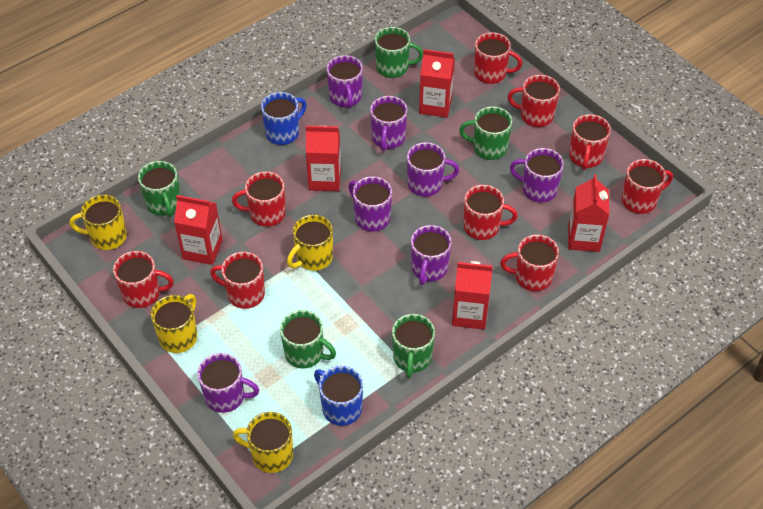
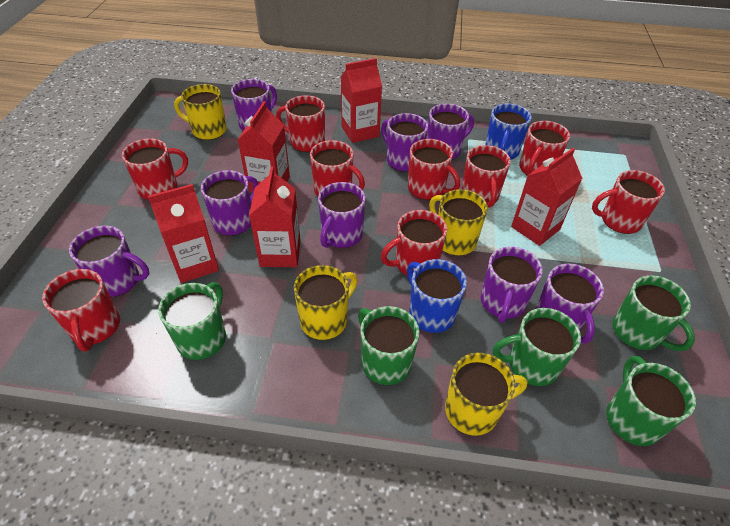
purple mug: [197,353,259,413] [327,55,363,109] [349,176,392,232] [370,96,407,151] [407,142,459,197] [411,225,452,285] [510,148,564,202] = 7 -> [69,226,150,297] [201,170,258,236] [231,79,277,131] [318,182,366,248] [381,113,428,172] [427,104,474,160] [481,247,543,323] [536,263,604,343] = 8

